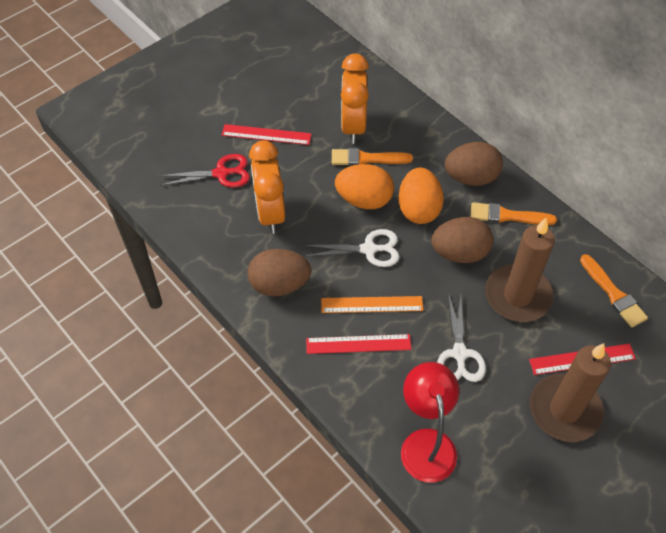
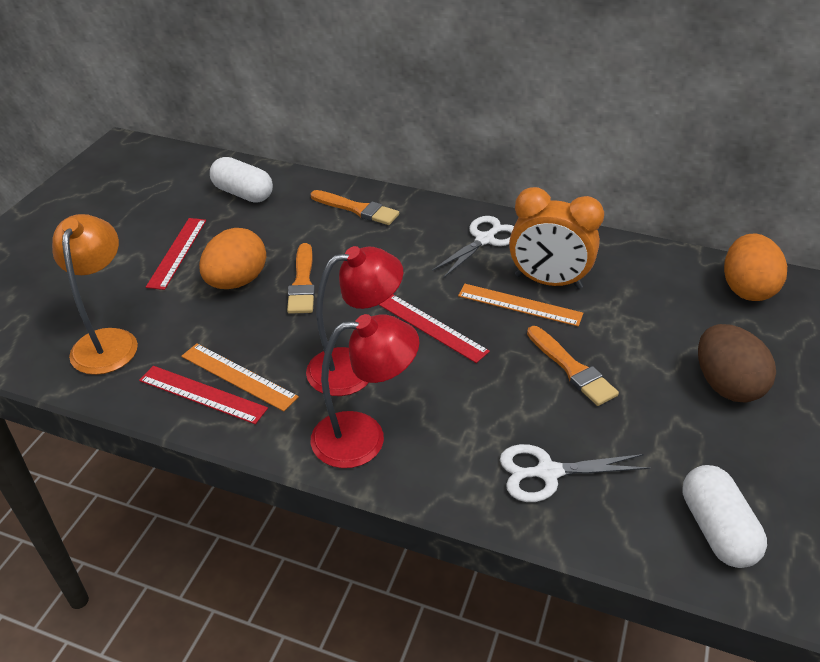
brown candle: [485,218,555,322] [530,343,611,442] = 2 -> none = 0
brown egg: [248,249,311,296] [431,217,493,263] [445,142,503,186] = 3 -> [698,324,776,402] = 1
orange clock: [249,140,285,234] [341,54,369,144] = 2 -> [509,187,604,289] = 1
orange lamp: none = 0 -> [52,214,138,375] = 1
orange ruler: [321,296,423,313] = 1 -> [181,343,299,411] [458,284,583,327] = 2
red lamp: [401,362,459,483] = 1 -> [306,246,403,396] [310,314,420,468] = 2
red scissors: [159,154,250,188] = 1 -> none = 0
white capsule: none = 0 -> [210,157,273,203] [682,465,767,568] = 2

